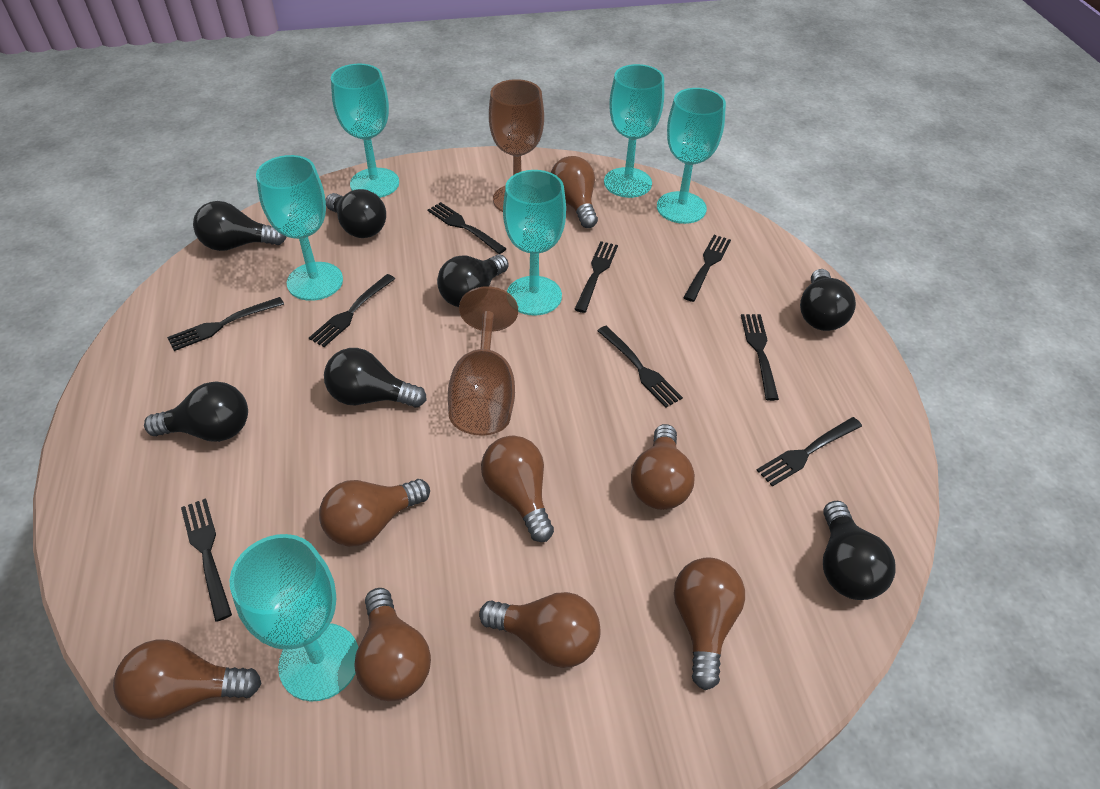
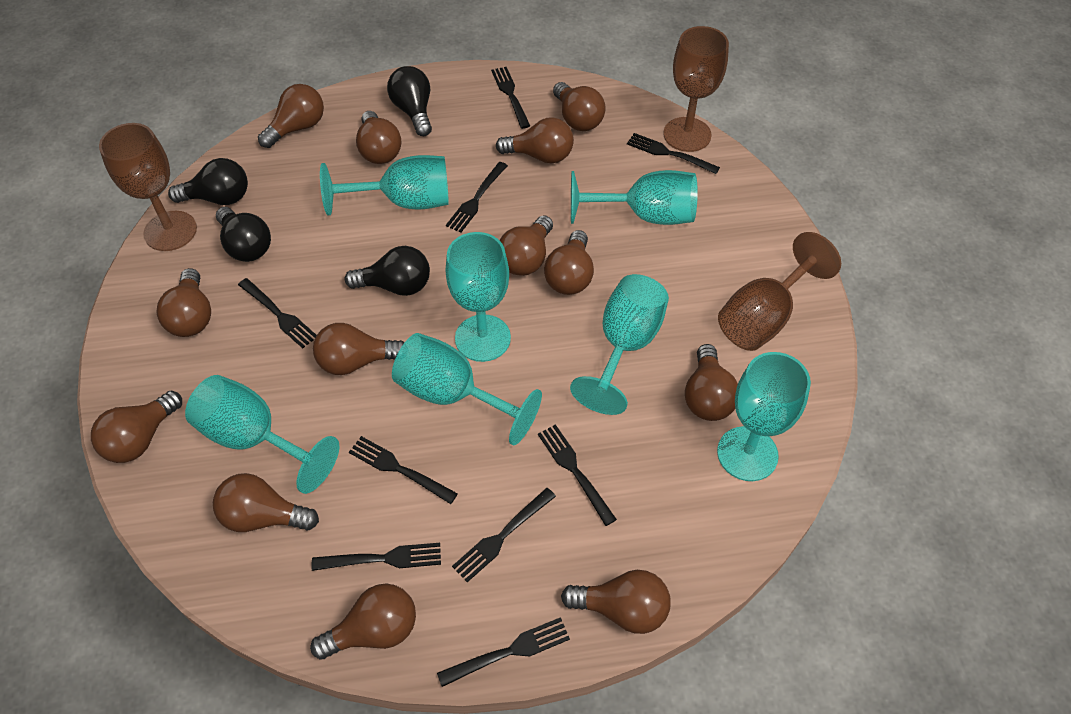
black light bulb: [144,381,248,442] [193,201,287,251] [324,348,427,408] [326,189,386,238] [437,254,508,307] [800,269,856,331] [823,501,896,600] = 7 -> [168,158,248,205] [216,207,271,262] [345,246,430,296] [387,66,432,136] = 4
brown goblet: [448,286,518,435] [489,79,544,212] = 2 -> [99,123,197,251] [663,26,729,152] [718,232,841,351] = 3
brown light bulb: [113,640,262,720] [319,479,430,547] [354,588,431,701] [479,592,601,668] [481,436,554,542] [551,156,598,228] [631,424,695,510] [674,557,745,690] = 8 -> [91,391,182,463] [157,268,211,337] [213,473,319,532] [258,84,324,148] [310,584,416,660] [313,323,405,375] [356,111,402,164] [496,117,574,163] [499,215,553,276] [544,230,594,295] [553,82,606,131] [561,570,671,634] [685,344,738,421] = 13
turquoise goblet: [230,534,358,702] [256,155,343,301] [331,64,399,198] [503,170,566,315] [604,64,664,198] [657,88,726,224] = 6 -> [185,375,339,494] [320,155,449,215] [392,333,542,445] [446,232,511,362] [570,274,669,415] [571,170,698,225] [717,352,811,481] = 7

